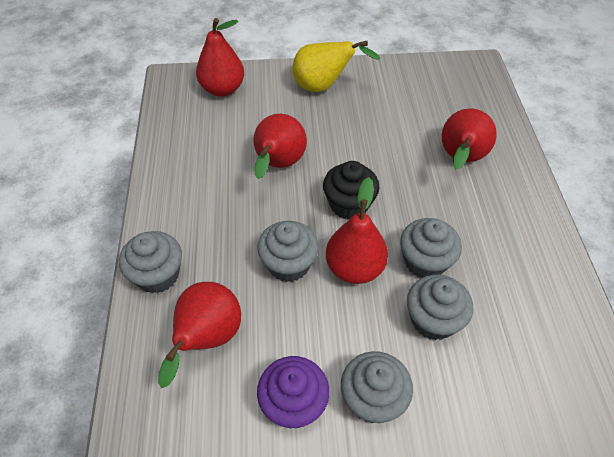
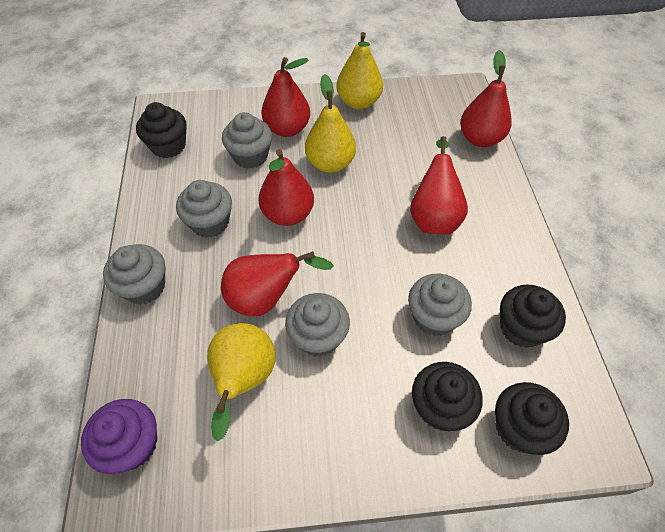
black cupcake: [323,161,379,220] = 1 -> [136,102,186,158] [412,362,483,431] [495,382,569,455] [500,284,566,348] = 4
yellow pear: [292,41,380,92] = 1 -> [207,323,276,442] [305,74,356,173] [337,32,383,109] = 3

